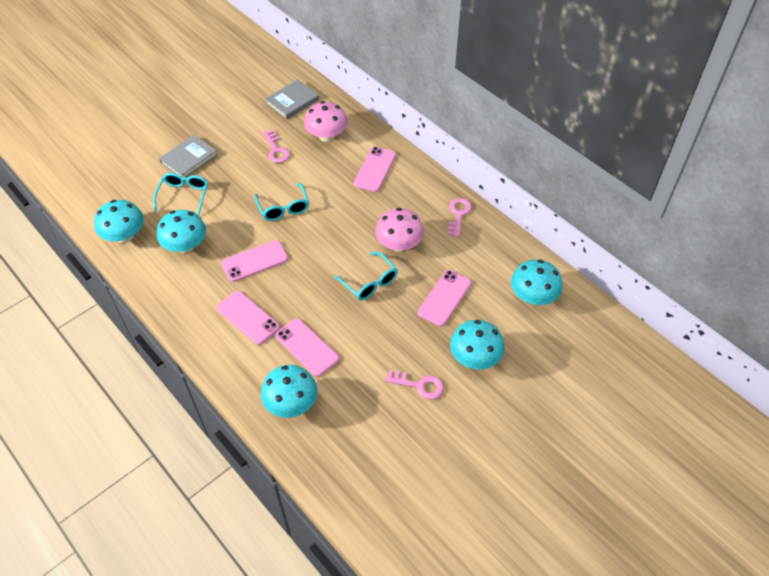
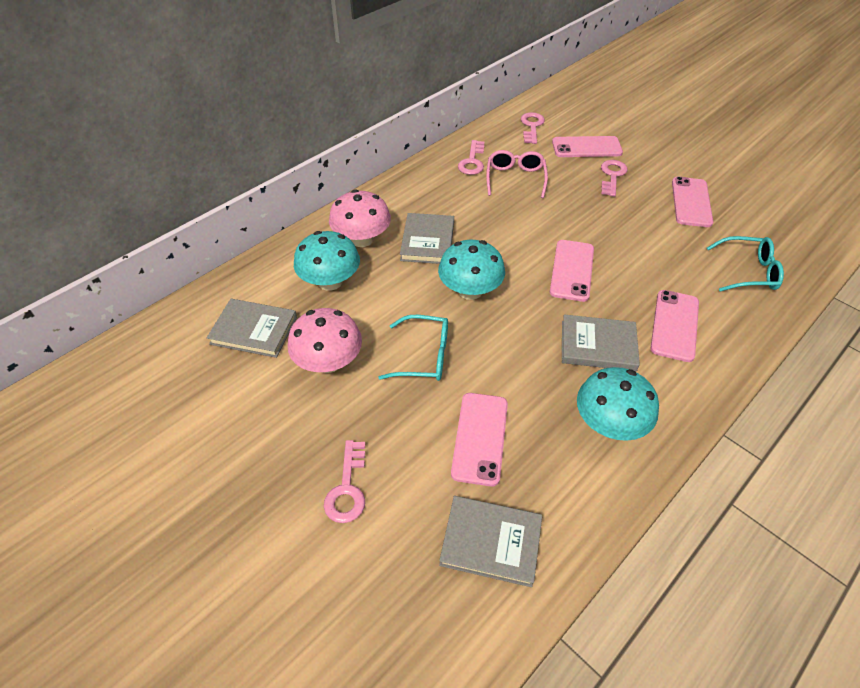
grey book: [159,135,218,177] [265,80,319,120] = 2 -> [207,299,297,358] [400,213,454,264] [439,496,542,587] [562,314,640,371] = 4
pink glasses: none = 0 -> [486,150,548,198] = 1
pink key: [263,130,290,163] [385,370,444,399] [448,198,472,237] = 3 -> [324,440,365,523] [458,140,484,175] [521,112,545,144] [601,160,628,197] = 4
turquoise glasses: [153,173,208,216] [254,183,309,221] [334,252,398,300] = 3 -> [378,315,448,381] [707,236,784,292] = 2
turquoise mushroom: [94,200,144,243] [157,210,206,253] [261,365,317,418] [450,320,504,369] [511,260,563,305] = 5 -> [294,231,360,291] [438,240,505,300] [577,367,659,441] = 3

